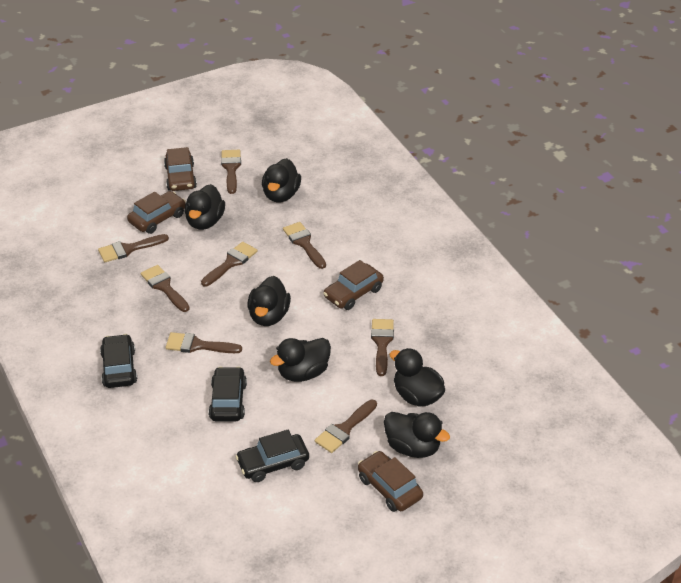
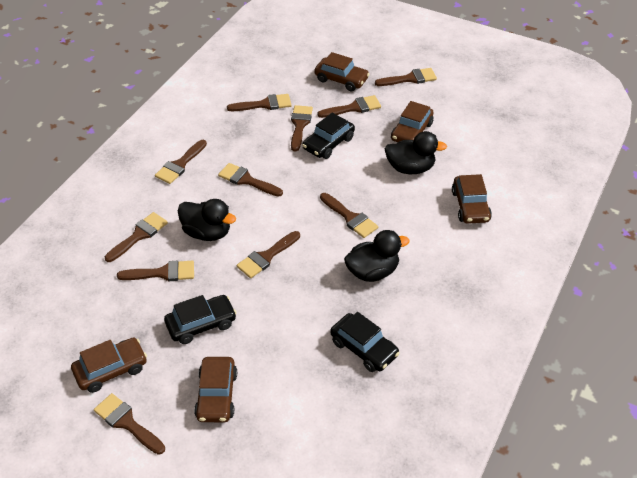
black duck: [185,184,225,230] [248,276,291,326] [262,158,301,202] [270,338,331,382] [384,412,450,458] [389,348,445,407] = 6 -> [178,199,236,241] [344,230,410,282] [385,131,447,174] = 3
brown brush: [98,234,169,262] [141,265,190,312] [165,332,242,353] [201,242,258,286] [221,150,241,194] [283,222,326,269] [315,400,377,453] [371,319,394,376] = 8 -> [94,393,165,455] [105,212,168,262] [117,260,194,281] [155,140,207,184] [218,163,283,197] [227,94,292,111] [237,231,300,278] [291,105,313,151] [317,95,381,118] [320,193,378,238] [375,68,437,86] = 11
brown car: [127,191,186,234] [164,147,197,191] [323,260,384,310] [358,451,423,512] = 4 -> [71,337,147,393] [194,357,237,422] [314,52,369,91] [391,101,433,142] [452,174,492,224] = 5

